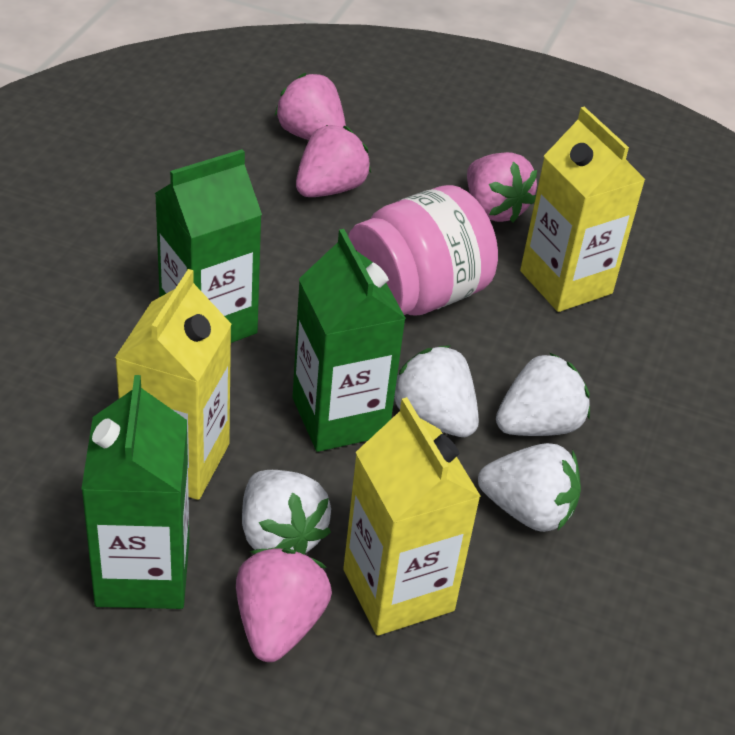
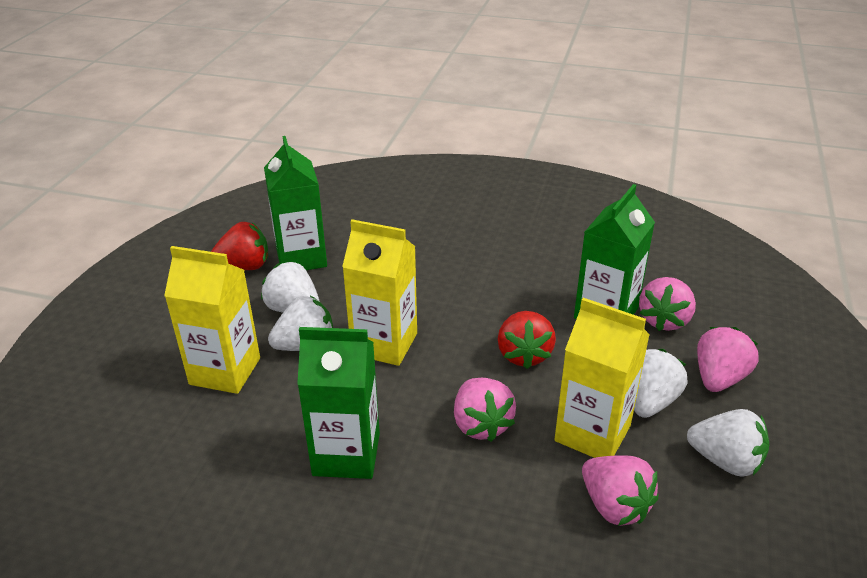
pink jar: [348,185,498,315] = 1 -> none = 0
red strawberry: none = 0 -> [211,222,268,270] [498,311,556,369] = 2

